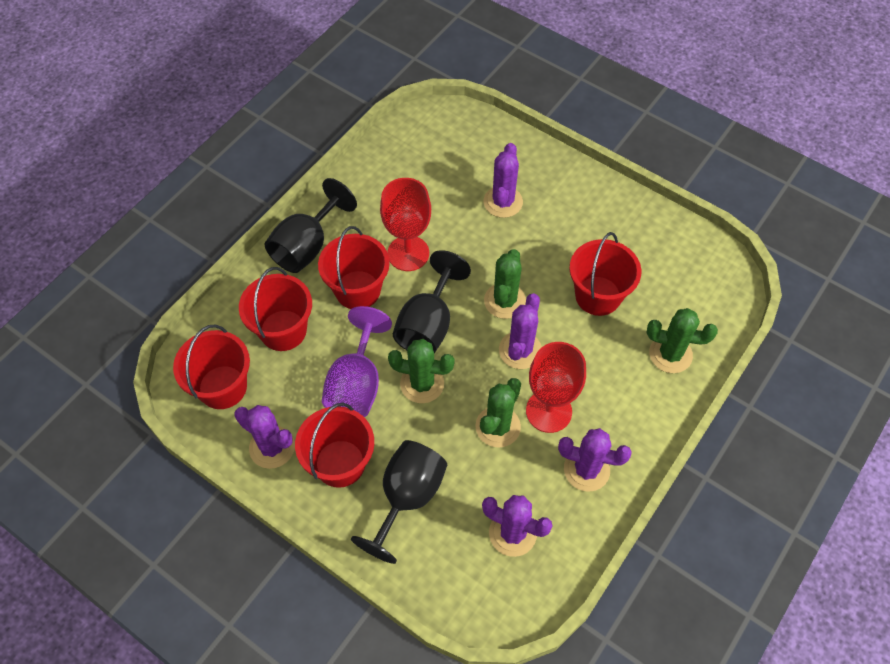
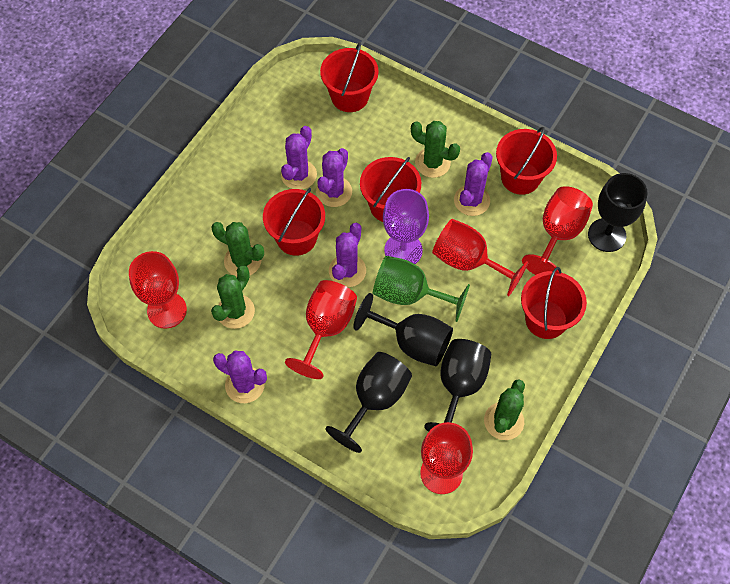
black goblet: [265,178,357,273] [351,440,447,564] [393,250,471,353] = 3 -> [325,352,412,453] [353,293,453,366] [424,339,491,432] [588,173,648,252] = 4
green goblet: none = 0 -> [373,256,470,322] = 1
red goblet: [380,178,431,271] [526,342,586,433] = 2 -> [129,251,187,329] [285,280,357,379] [420,422,473,494] [432,219,529,296] [522,186,593,275] = 5

